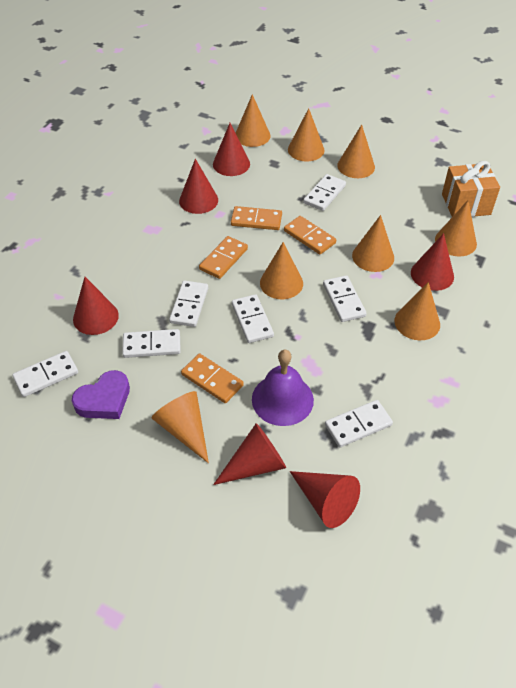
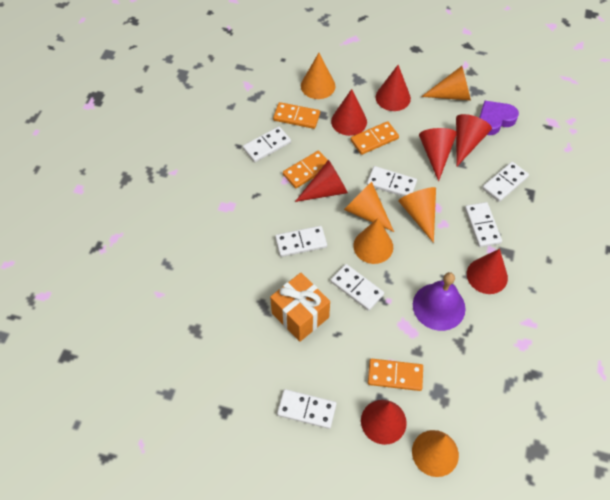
orange cone: [152,391,209,463] [236,94,270,147] [260,242,303,299] [288,108,324,161] [337,124,375,178] [352,215,394,272] [395,282,440,340] [435,200,477,257] = 8 -> [301,53,336,99] [344,182,394,232] [353,218,393,264] [398,187,436,243] [412,430,459,477] [421,66,471,101] = 6
red cone: [73,277,119,335] [179,159,218,214] [213,123,250,176] [213,423,286,485] [290,471,360,528] [411,233,454,291] = 6 -> [295,159,348,202] [331,89,367,136] [361,400,407,445] [375,65,411,111] [419,128,457,182] [456,114,492,166] [467,249,508,294] = 7

